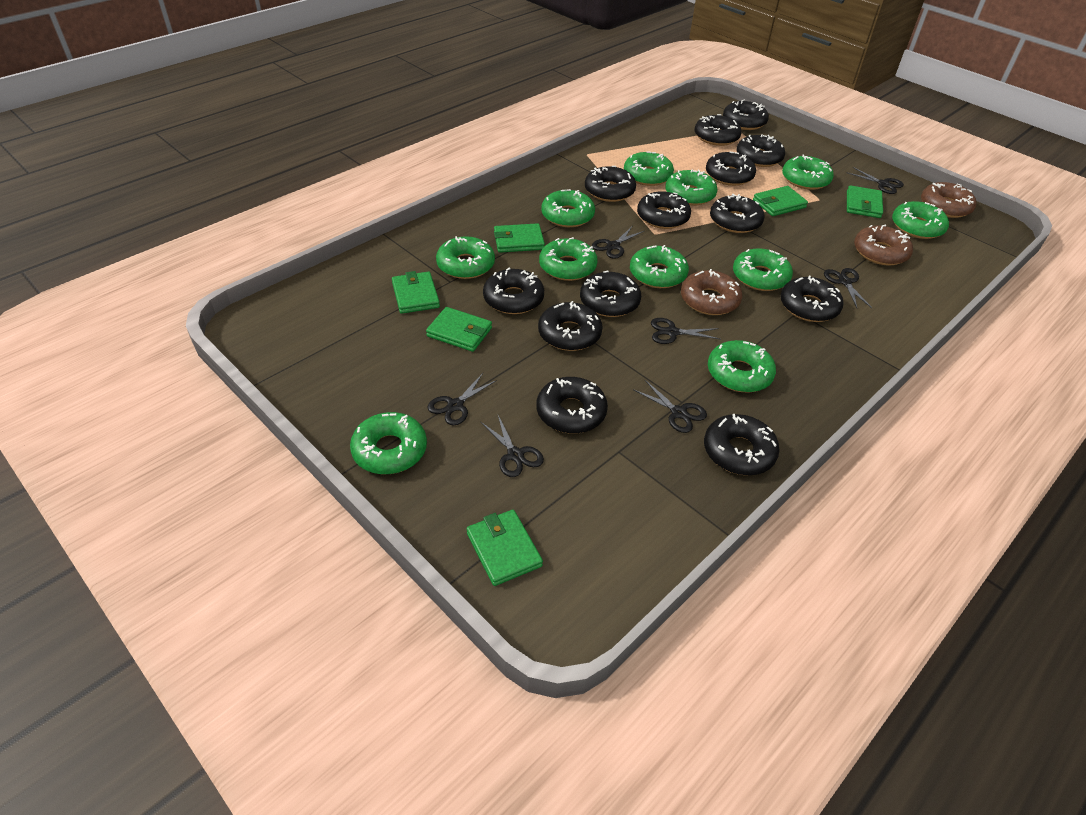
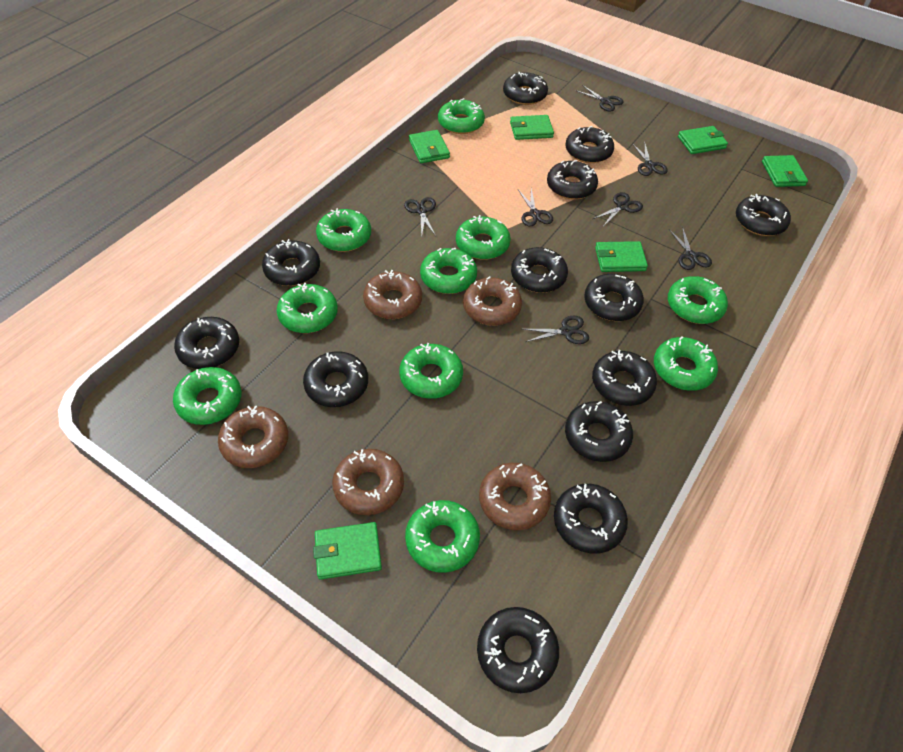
brown donut: [681,269,742,315] [854,225,913,265] [921,182,976,218] = 3 -> [218,405,288,468] [332,449,404,515] [363,270,422,319] [463,276,522,326] [479,463,551,530] = 5
green donut: [350,412,427,474] [436,236,495,279] [539,237,598,281] [541,189,595,227] [624,151,674,186] [630,245,689,288] [665,169,717,206] [708,340,776,392] [733,248,793,291] [782,155,834,190] [892,201,949,239] = 11 -> [173,367,241,425] [277,283,338,333] [316,208,371,252] [399,343,463,399] [405,500,480,573] [420,248,477,294] [438,98,485,134] [456,215,511,260] [654,336,718,391] [668,276,728,324] = 10

